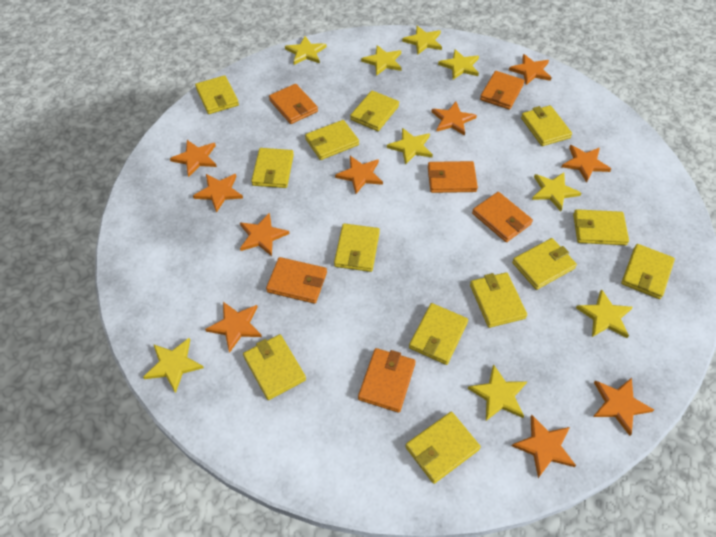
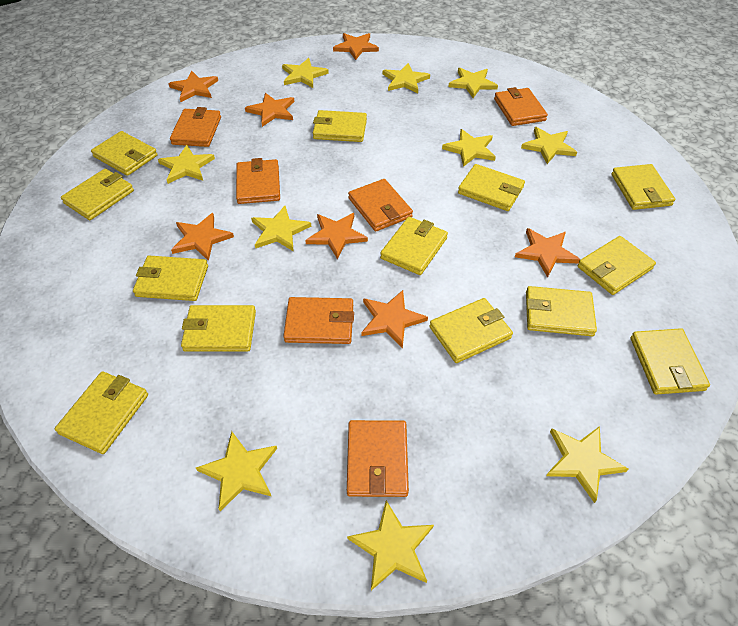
orange star: [170,140,217,177] [193,174,243,213] [205,302,262,353] [240,212,290,256] [335,156,383,194] [431,102,477,136] [509,54,552,85] [512,415,576,478] [562,145,611,182] [593,378,654,436] = 10 -> [168,71,218,102] [171,213,234,261] [245,93,294,127] [305,213,368,259] [333,33,379,60] [361,290,428,348] [515,228,581,278] = 7
yellow star: [143,338,204,393] [285,36,326,65] [361,45,402,76] [387,128,433,165] [402,26,442,54] [438,49,479,79] [468,364,527,421] [532,172,581,211] [576,289,633,338] = 9 -> [158,145,215,184] [196,431,277,511] [251,206,311,252] [282,58,329,88] [347,500,434,591] [383,63,430,93] [442,129,496,167] [448,68,498,98] [521,127,577,164] [546,426,629,503] = 10

